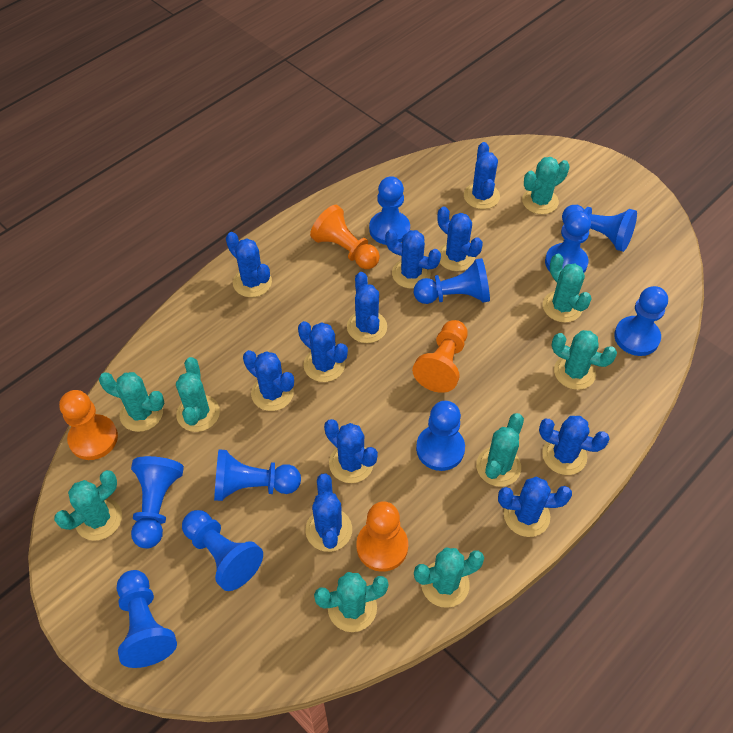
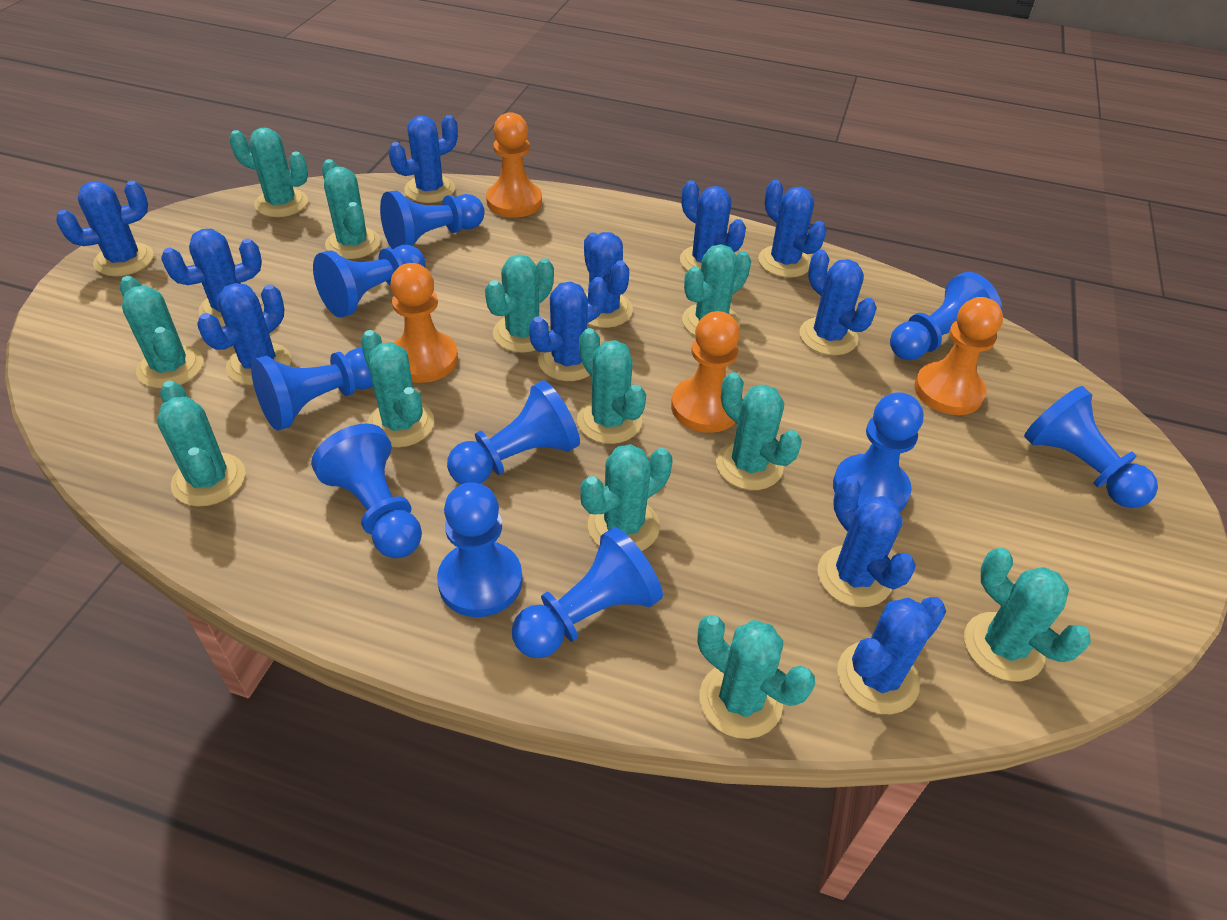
turquoise cactus: [54,470,122,541] [99,372,164,432] [176,357,220,432] [314,572,388,632] [414,548,484,608] [476,413,524,487] [522,157,569,214] [543,254,592,323] [552,330,617,390] = 9 -> [120,276,203,388] [157,381,246,506] [229,128,308,217] [322,159,380,259] [360,330,434,447] [485,254,554,352] [577,328,646,444] [580,444,672,551] [682,244,751,335] [698,615,815,739] [716,372,802,490] [964,548,1091,682] = 12

